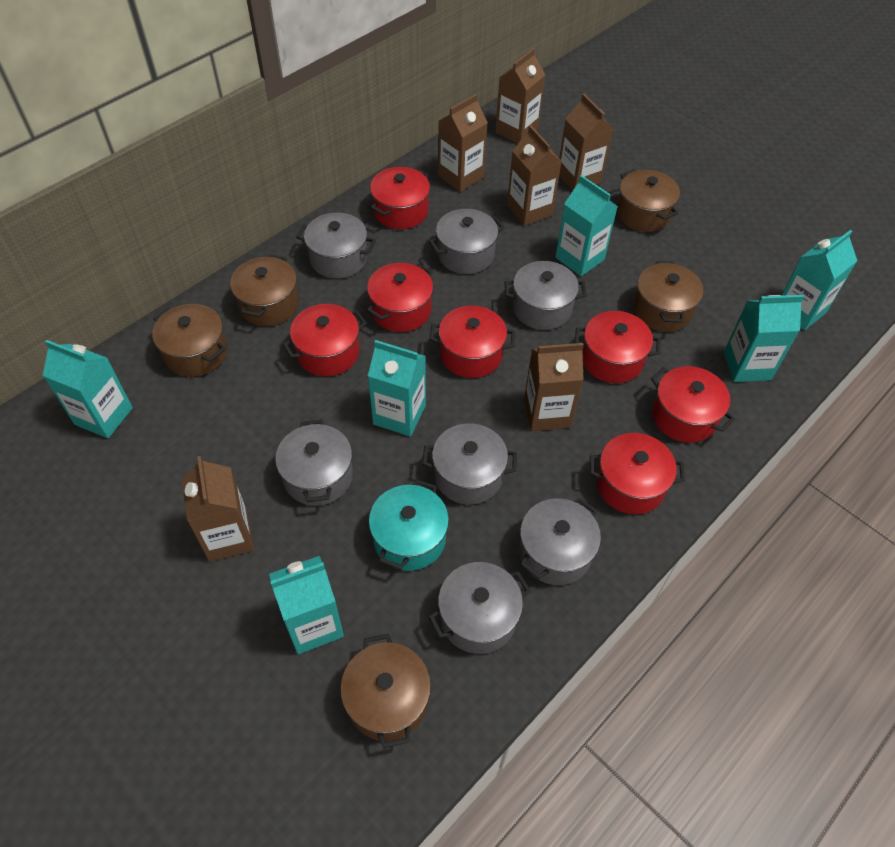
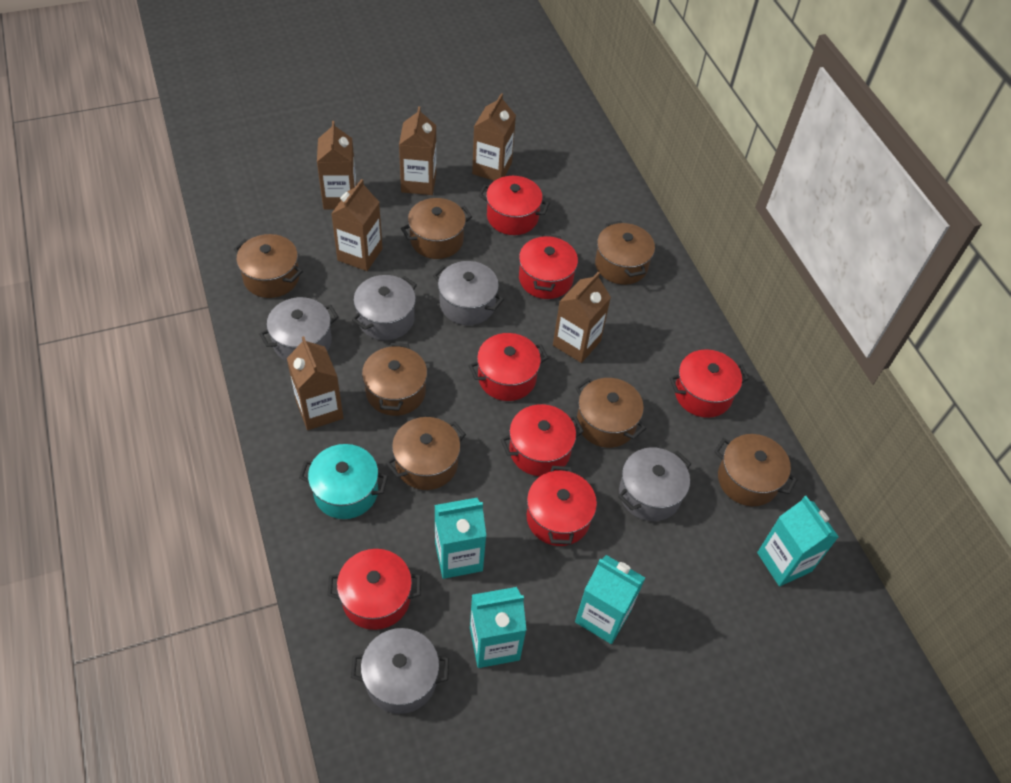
brown pot: [152,304,227,377] [230,255,299,326] [340,633,431,748] [617,169,680,232] [633,261,703,332] = 5 -> [234,234,303,298] [362,343,427,416] [386,417,466,490] [401,198,472,259] [575,378,646,448] [595,221,655,285] [714,434,797,506] = 7
grey pot: [275,419,353,506] [296,213,376,279] [422,423,517,505] [428,562,531,654] [429,209,505,274] [505,261,587,330] [519,498,601,585] = 7 -> [259,297,339,362] [351,628,449,714] [352,275,417,340] [433,261,504,325] [618,447,691,521] = 5
turquoise carton: [43,340,133,438] [269,556,344,654] [368,340,426,436] [555,175,618,276] [724,295,804,382] [781,230,857,330] = 6 -> [434,498,486,579] [470,587,526,668] [575,555,645,644] [757,496,839,586] = 4

